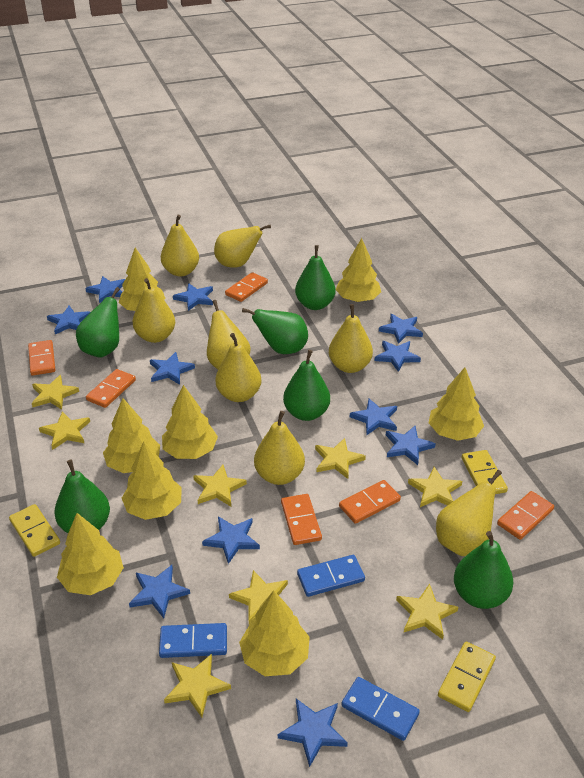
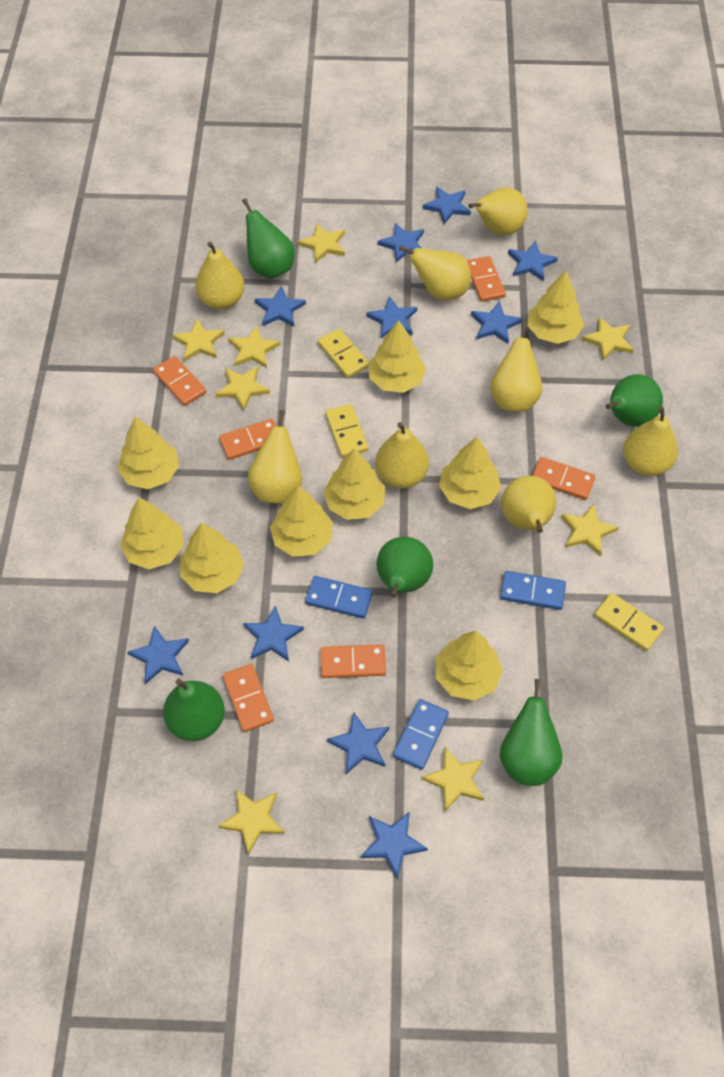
blue star: [47,306,90,334] [85,276,125,303] [129,565,190,618] [150,352,195,385] [173,283,213,311] [202,516,260,564] [278,699,348,767] [350,398,397,435] [374,341,421,372] [379,314,423,344] [386,426,436,465] = 11 -> [127,626,189,684] [243,605,304,661] [255,286,306,327] [327,712,389,774] [361,811,428,878] [366,296,417,338] [378,223,424,263] [423,186,471,224] [471,301,522,344] [508,241,558,281] = 10
green pear: [54,460,110,533] [76,287,120,358] [242,308,308,354] [283,350,330,421] [295,245,336,310] [454,531,513,609] = 6 -> [163,679,225,741] [242,198,295,279] [376,537,433,598] [500,679,562,786] [606,374,663,427] = 5
yellow tree: [57,513,124,595] [103,398,160,473] [119,248,166,311] [122,442,182,520] [162,385,218,459] [239,590,310,676] [336,238,381,302] [428,367,484,441] = 8 -> [118,417,179,489] [120,498,184,569] [180,522,244,593] [270,486,333,557] [323,448,385,520] [369,320,426,393] [436,631,503,701] [439,437,501,509] [527,270,584,344] = 9

